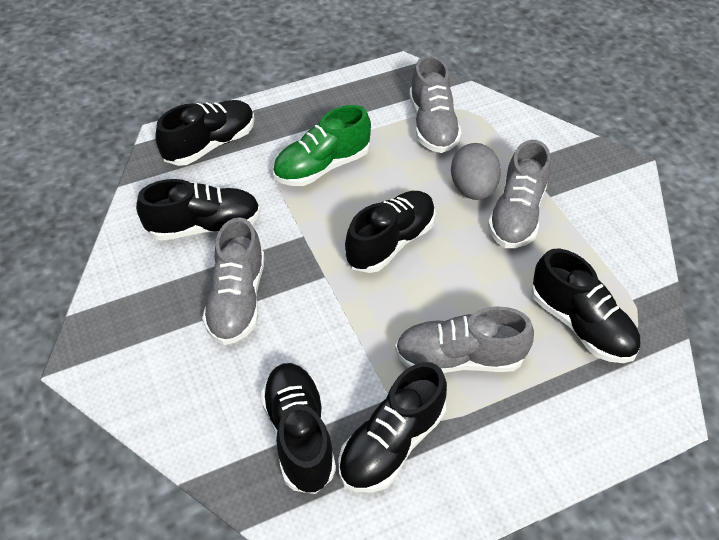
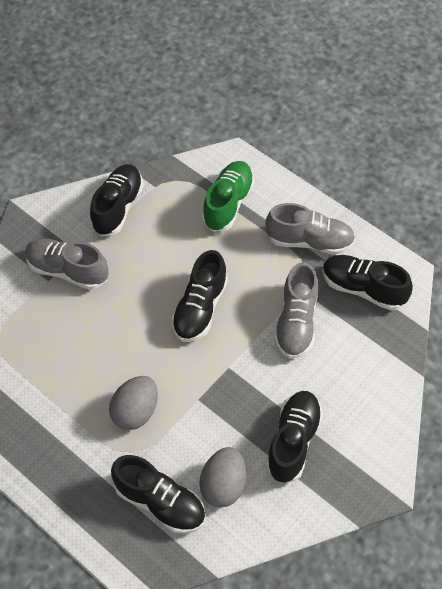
black shoe: [136,179,261,241] [155,100,255,166] [261,363,336,494] [338,362,447,493] [345,191,436,273] [531,249,640,363] = 6 -> [90,164,143,236] [111,455,205,534] [171,250,228,342] [266,391,323,483] [322,255,413,310] = 5
grey egg: [451,143,501,200] = 1 -> [109,376,158,430] [199,447,246,507] = 2
grey shoe: [202,217,265,345] [395,306,534,373] [409,55,462,153] [488,140,551,248] = 4 -> [25,239,108,290] [265,203,355,255] [274,262,318,359] = 3

